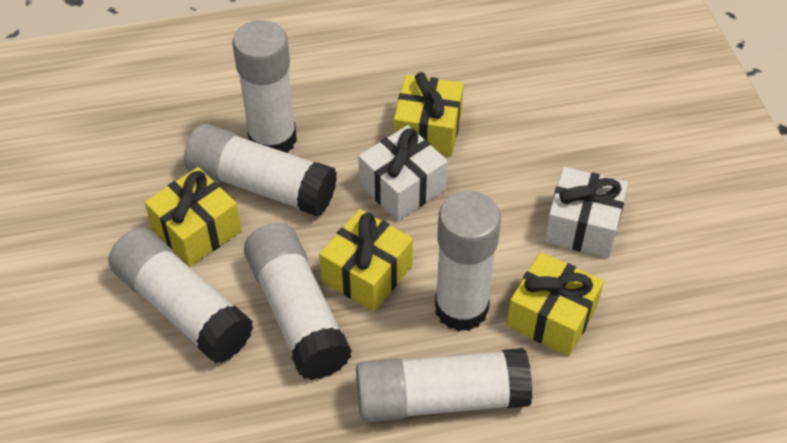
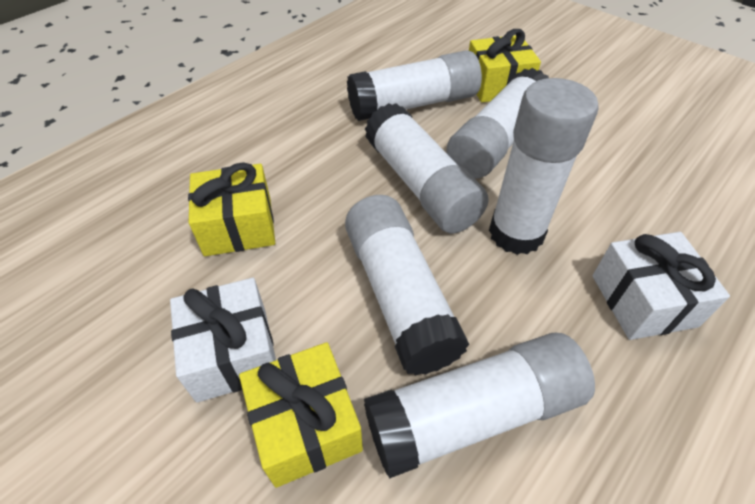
yellow gift: [144,167,242,267] [319,209,413,312] [394,72,464,157] [507,252,604,356] = 4 -> [188,162,275,256] [239,342,363,488] [469,29,541,102] = 3

